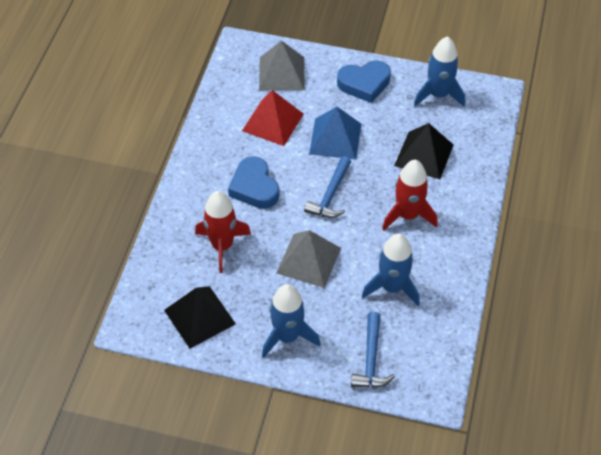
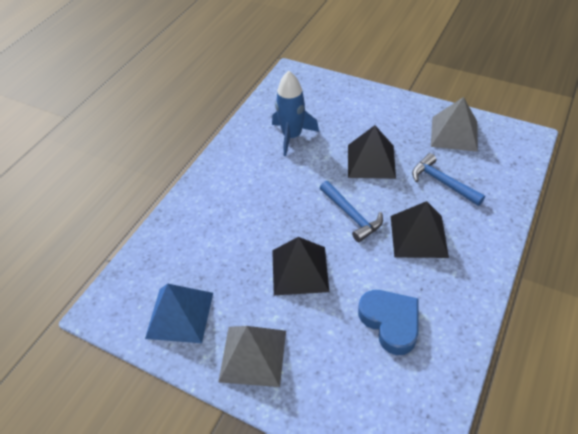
black pyramid: [164,286,236,349] [394,123,454,179] = 2 -> [272,237,329,295] [348,125,396,179] [391,201,449,258] = 3
blue heart: [228,157,279,209] [337,61,391,103] = 2 -> [358,290,419,355] = 1
blue rocket: [262,284,320,358] [362,234,420,306] [414,36,465,107] = 3 -> [272,71,319,156] = 1
red pyramid: [242,90,303,146] = 1 -> none = 0
red rocket: [195,191,251,273] [382,160,438,231] = 2 -> none = 0

